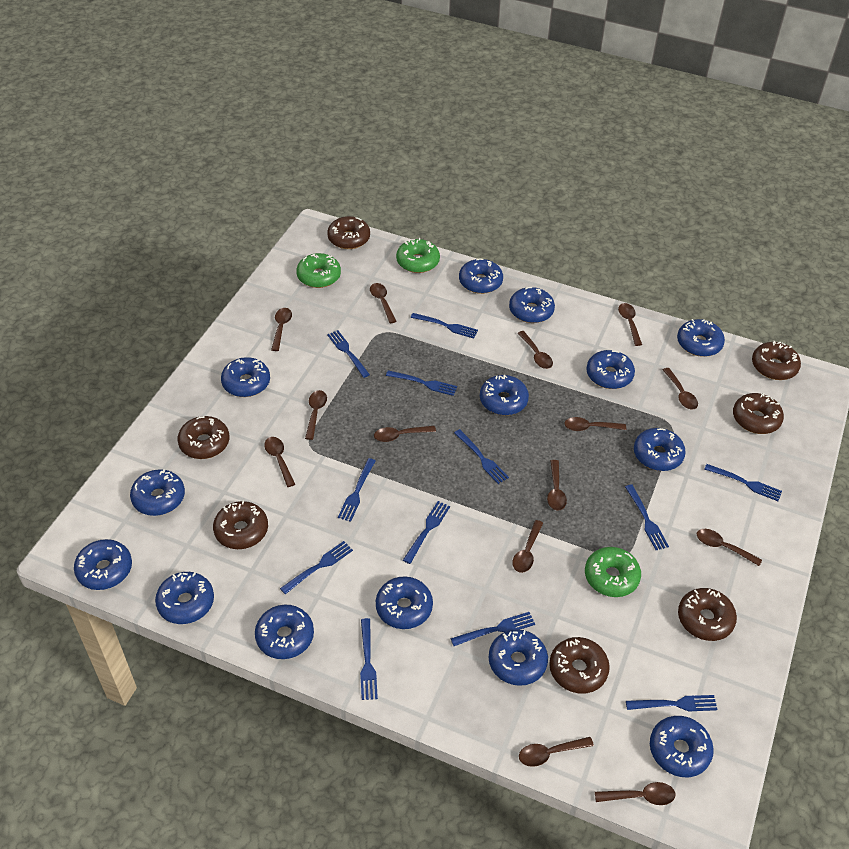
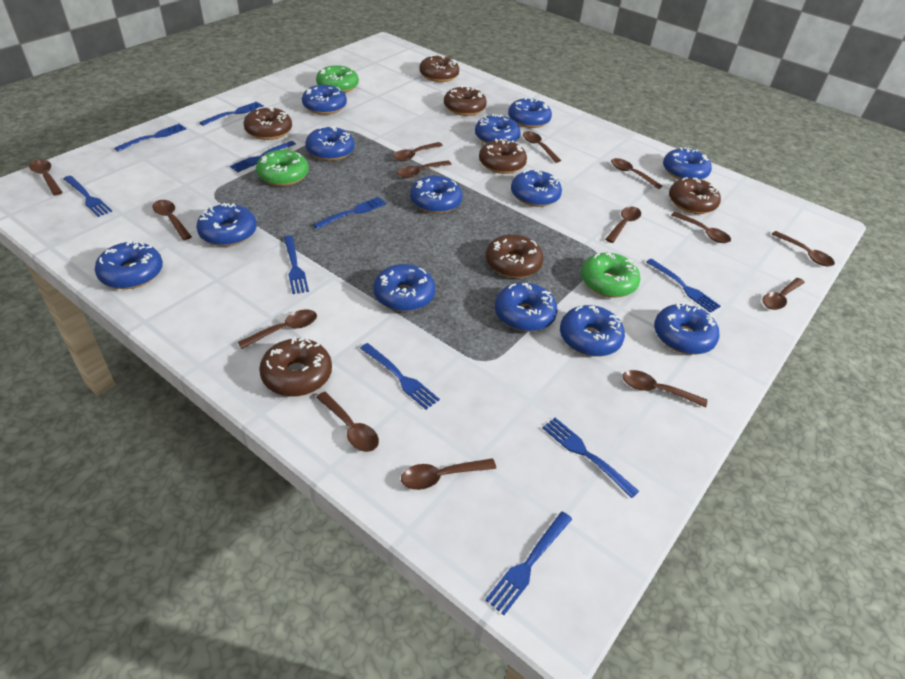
blue donut: [74,539,132,590] [130,469,185,516] [155,572,214,624] [221,357,270,397] [255,605,314,659] [376,576,433,629] [459,258,503,294] [480,375,529,415] [489,629,548,686] [509,287,555,323] [586,350,635,389] [634,428,686,471] [650,716,714,777] [677,319,725,357] = 14 -> [95,240,163,289] [196,203,257,246] [302,85,347,115] [305,126,355,161] [373,264,436,312] [410,176,463,214] [475,114,520,144] [495,283,557,332] [508,97,552,128] [511,170,562,207] [560,305,625,357] [654,303,720,355] [663,147,712,180] = 13
blue fork: [280,541,353,594] [327,330,370,378] [338,458,376,522] [360,618,378,700] [386,370,457,396] [403,501,450,564] [411,313,478,339] [450,612,535,646] [454,429,509,484] [625,484,669,550] [626,695,718,712] [704,464,782,501] = 12 -> [64,176,112,217] [114,124,186,152] [199,102,264,126] [230,141,296,172] [284,235,309,294] [313,197,386,229] [360,343,440,410] [485,511,572,615] [542,418,639,498] [646,259,721,313] = 10

